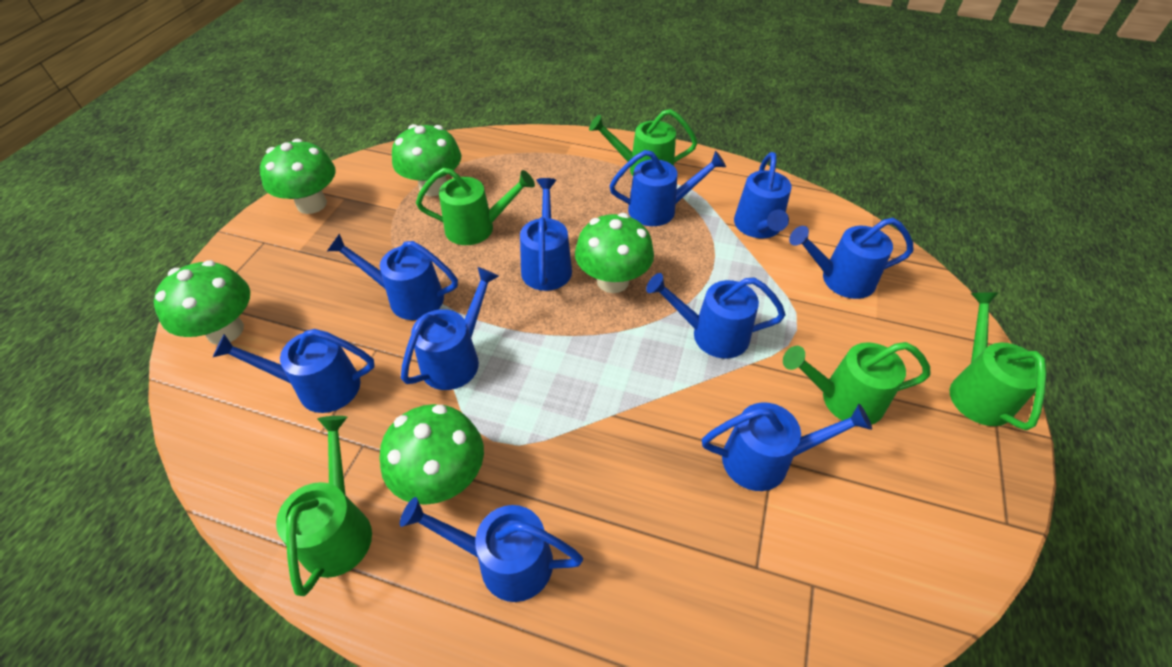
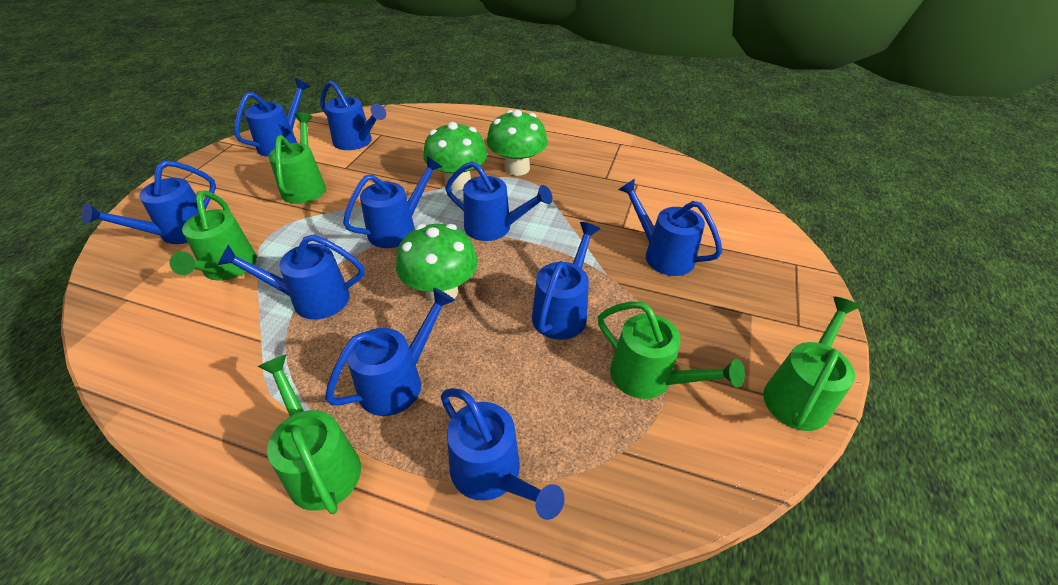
green mushroom: [154,260,250,345] [260,139,336,214] [379,404,484,505] [392,124,461,196] [575,213,654,293] = 5 -> [396,224,478,303] [423,122,487,190] [486,110,548,176] = 3

